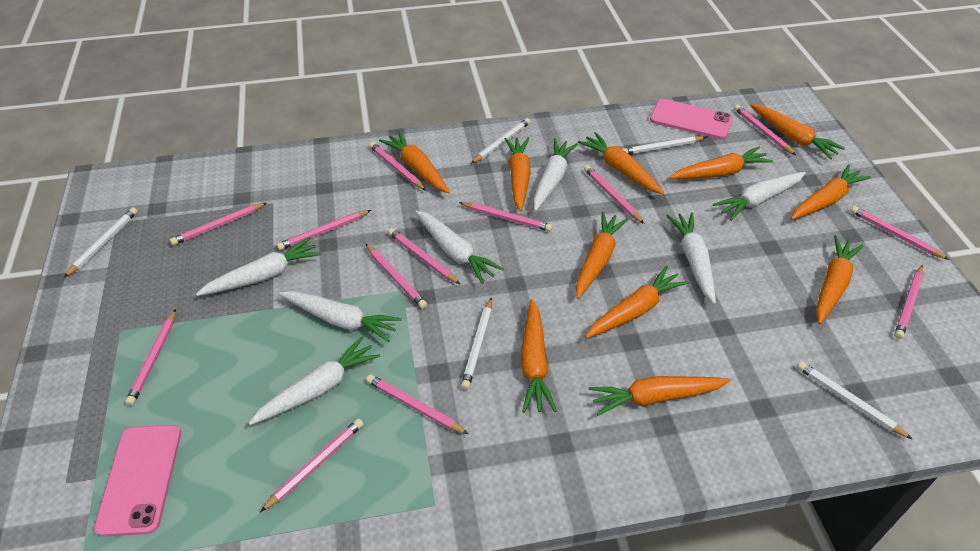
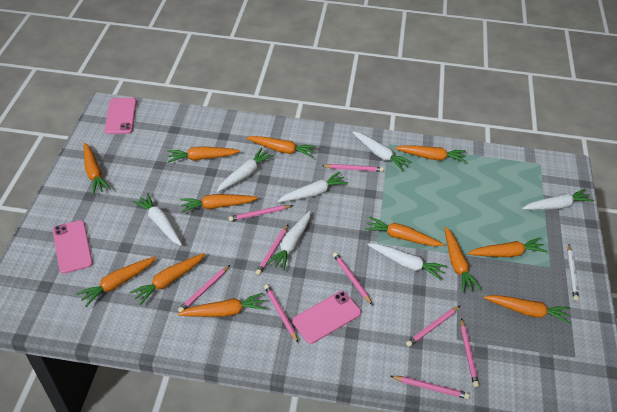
orange carrot: [379,131,450,193] [504,138,531,212] [521,299,557,413] [576,212,629,299] [578,132,664,194] [585,266,688,338] [589,376,730,416] [670,146,773,179] [750,104,845,159] [791,164,871,220] [816,235,864,324] = 11 -> [76,256,156,307] [84,143,111,195] [129,253,205,305] [167,146,240,163] [178,293,266,317] [180,194,258,212] [246,136,316,158] [365,217,444,246] [395,145,466,162] [445,227,481,293] [467,238,547,257] [484,295,571,324] = 12
pink pencil: [125,309,176,406] [170,203,267,245] [260,419,363,512] [277,210,371,250] [366,244,427,309] [366,374,468,434] [369,142,426,191] [388,228,461,285] [459,202,553,232] [584,165,644,224] [734,105,796,155] [850,206,949,260] [894,265,924,339] = 13 -> [178,265,230,312] [229,205,293,221] [256,225,288,275] [264,284,298,342] [322,164,384,172] [333,252,373,305] [390,376,470,399] [406,306,460,347] [461,318,479,387] = 9
pink phone: [94,425,181,537] [650,99,732,139] = 2 -> [53,220,93,274] [104,98,136,134] [292,291,361,344] = 3
white pencil: [64,207,138,278] [461,298,492,390] [471,118,531,164] [622,136,706,155] [797,361,912,439] = 5 -> [567,245,579,301] = 1

